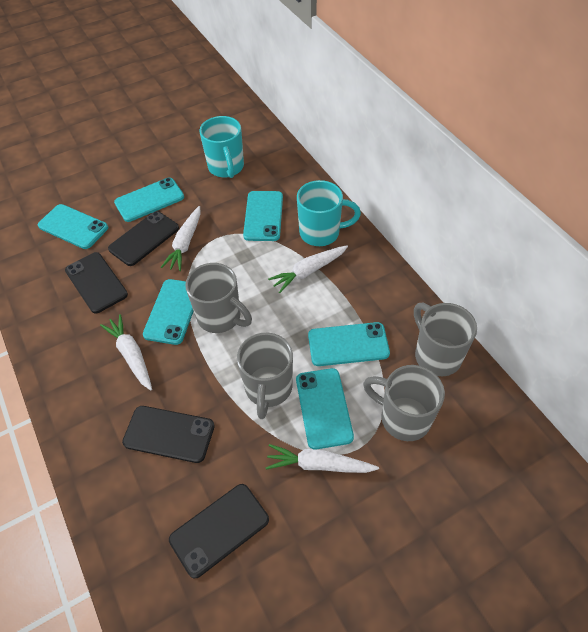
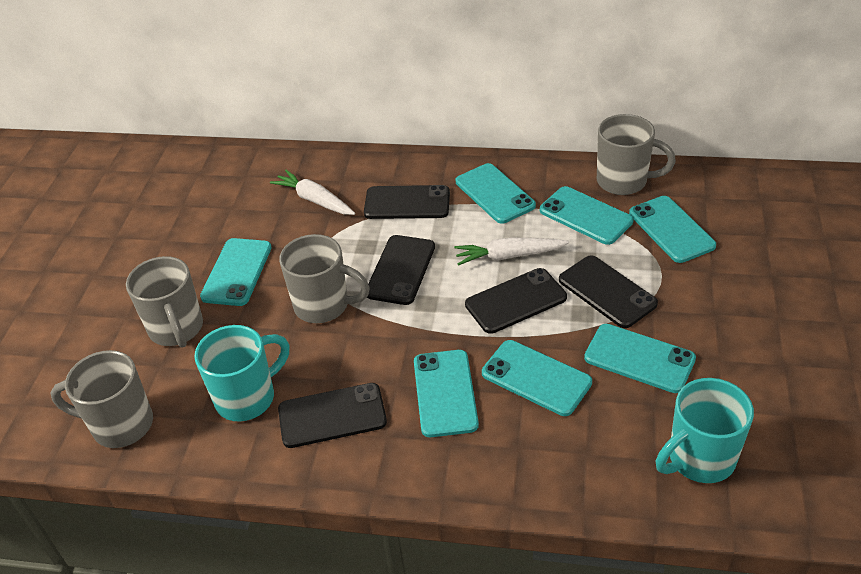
black phone: [65,252,128,313] [108,211,179,266] [122,406,215,463] [169,484,269,578] = 4 -> [278,383,387,448] [364,185,450,219] [367,235,435,305] [465,268,567,334] [559,255,658,328] = 5
turquoise phone: [38,204,108,249] [114,178,184,222] [143,279,194,345] [243,191,283,241] [296,368,354,450] [308,322,390,366] = 6 -> [200,238,272,306] [414,350,479,437] [456,163,536,224] [482,340,592,416] [540,186,634,245] [584,324,696,393] [629,196,716,263] = 7
white carrot: [100,314,152,390] [161,206,201,271] [266,444,379,473] [268,245,348,293] = 4 -> [270,170,355,215] [454,237,569,265] = 2

